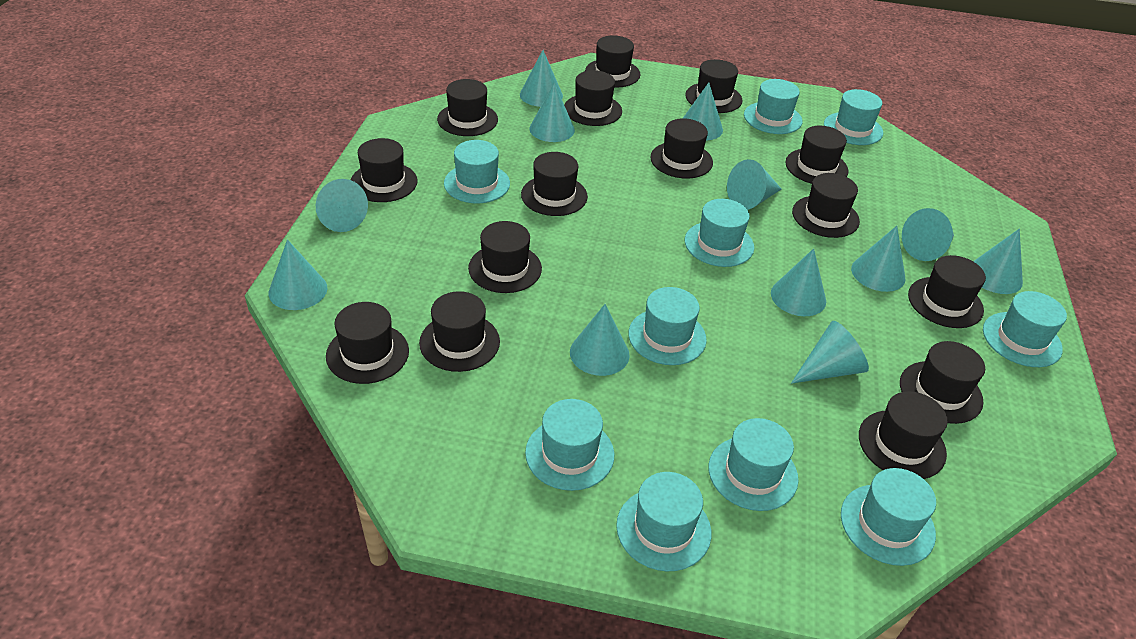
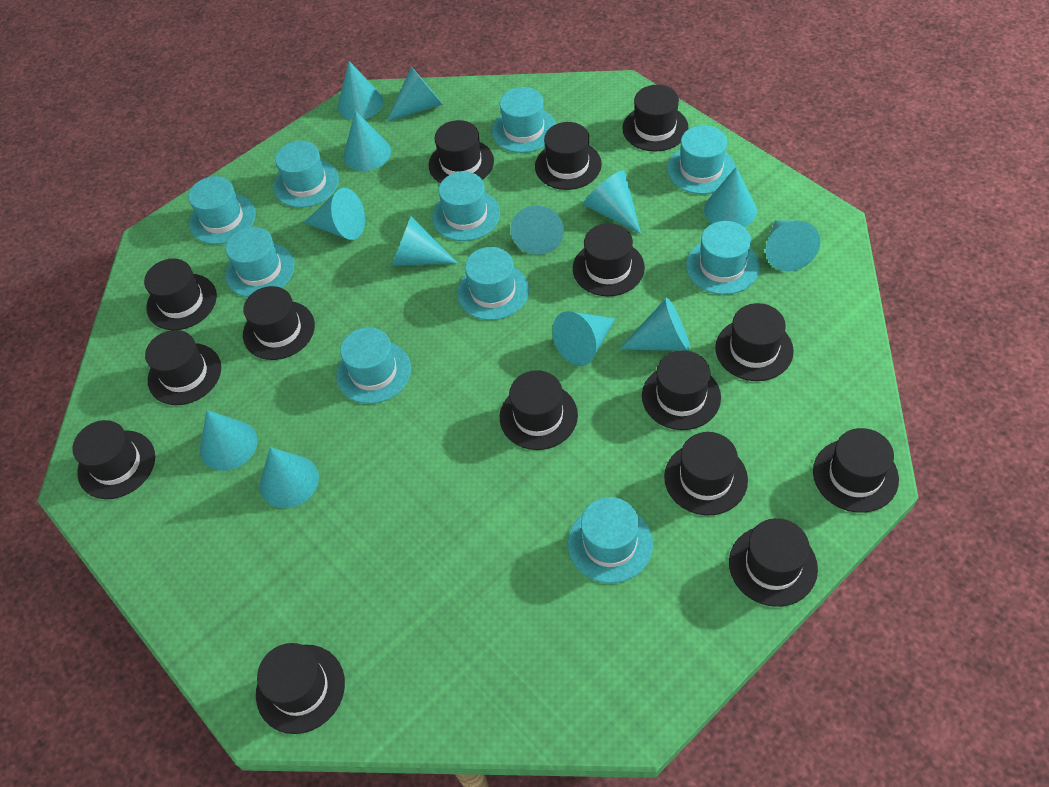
turquoise cone: [269,239,327,310] [316,179,368,232] [520,50,563,107] [529,83,575,142] [570,304,630,376] [683,83,723,141] [727,159,781,210] [771,248,826,316] [791,321,869,384] [851,226,905,292] [902,208,954,261] [973,229,1023,294] = 12 -> [200,410,257,471] [260,447,319,508] [304,188,365,240] [338,61,384,120] [343,111,391,171] [386,67,443,122] [392,216,458,265] [510,205,564,255] [552,311,616,366] [583,170,641,234] [618,298,690,351] [704,167,757,227] [766,220,820,271] = 13

